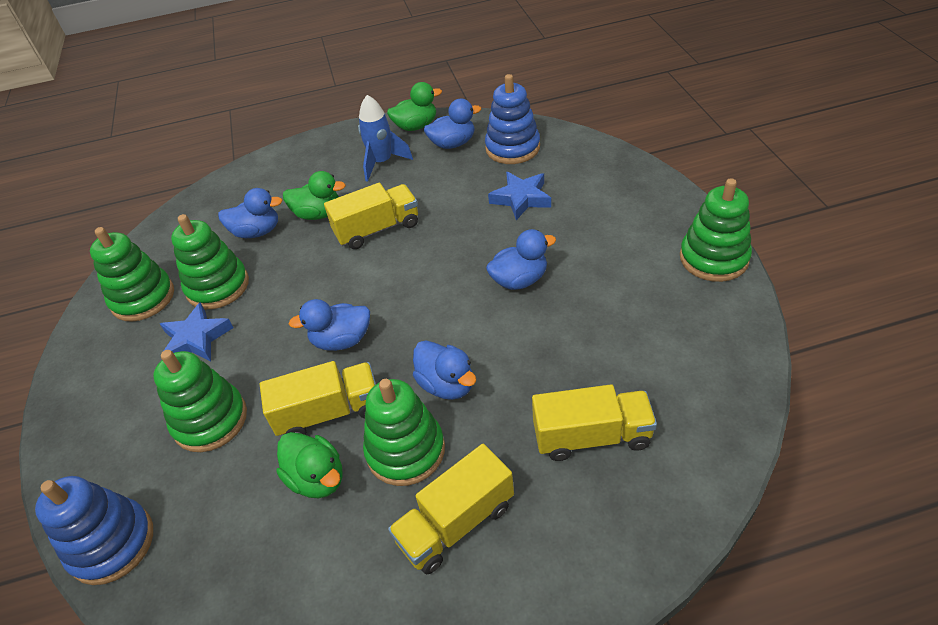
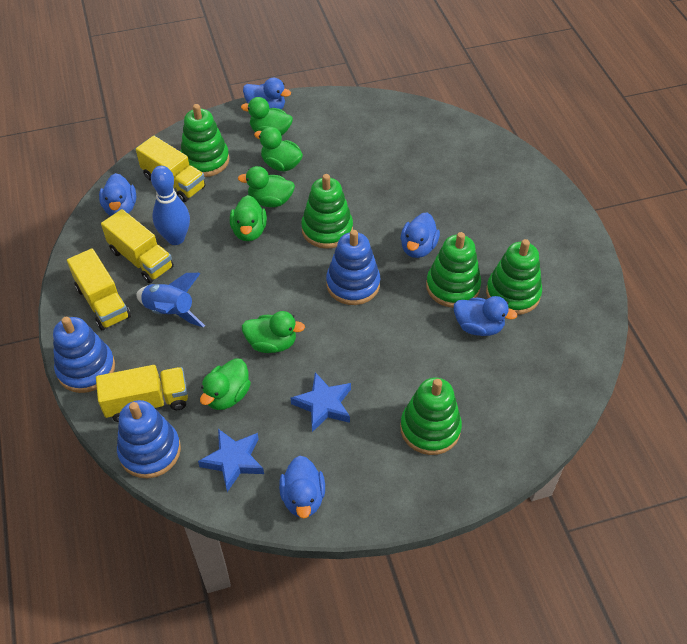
blue bowling pin: none = 0 -> [151,166,190,245] = 1
blue stacking toy: [35,476,153,585] [485,74,540,164] = 2 -> [53,317,115,393] [117,400,181,478] [326,230,380,305] = 3
green duck: [276,432,343,498] [283,171,346,220] [387,82,442,131] = 3 -> [200,358,251,410] [230,195,267,241] [238,166,295,207] [241,97,293,136] [242,311,305,353] [254,127,303,171] = 6

